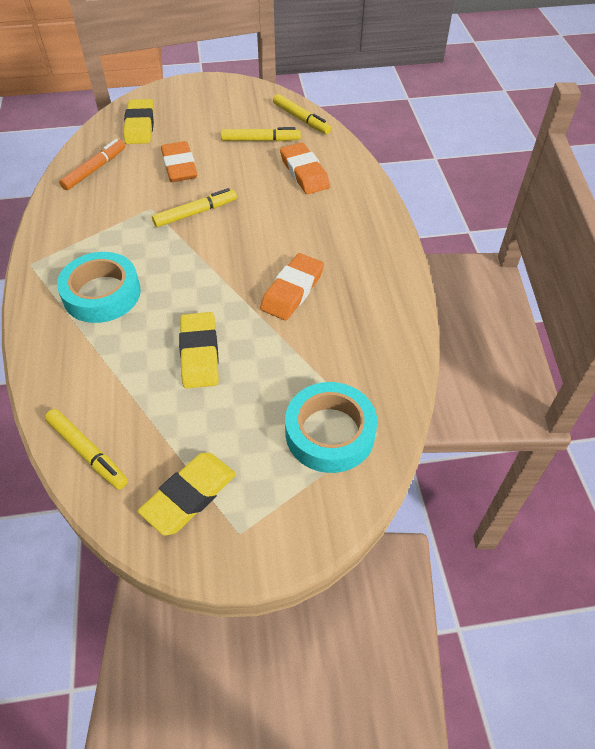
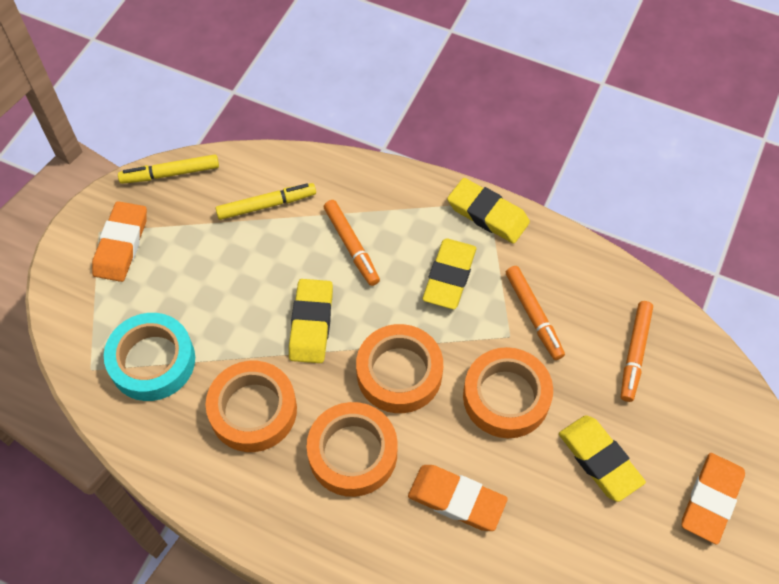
orange marker: [59,139,125,190] = 1 -> [324,200,380,286] [506,266,565,360] [621,301,653,402] = 3
orange tape: none = 0 -> [206,361,297,452] [306,402,398,497] [356,324,443,413] [463,347,553,438] = 4
turquoise tape: [57,252,141,323] [285,382,377,473] = 2 -> [104,313,195,401] = 1
yellow eraser: [123,99,154,144] [138,453,236,536] [179,312,219,389] = 3 -> [289,279,333,363] [423,238,476,309] [447,178,530,244] [559,415,646,502] = 4
yellow marker: [45,409,128,490] [152,188,237,227] [221,127,301,142] [273,94,331,134] = 4 -> [118,154,219,184] [215,183,316,220] = 2

